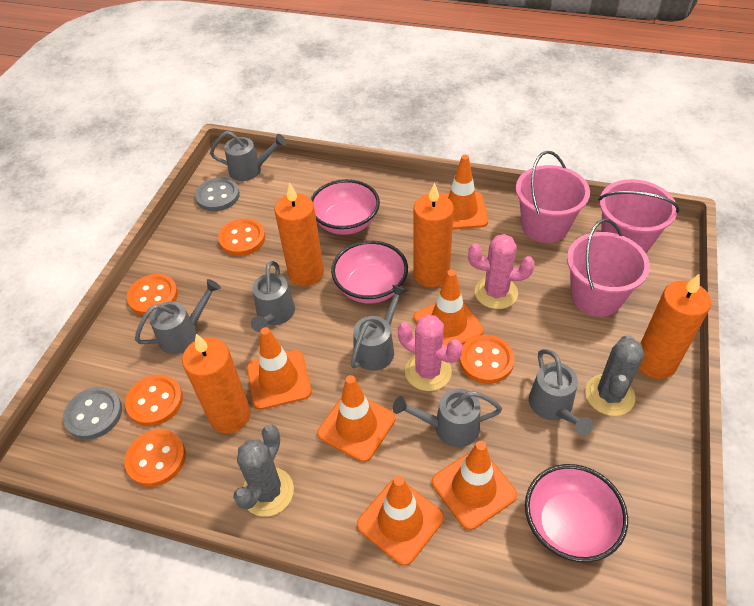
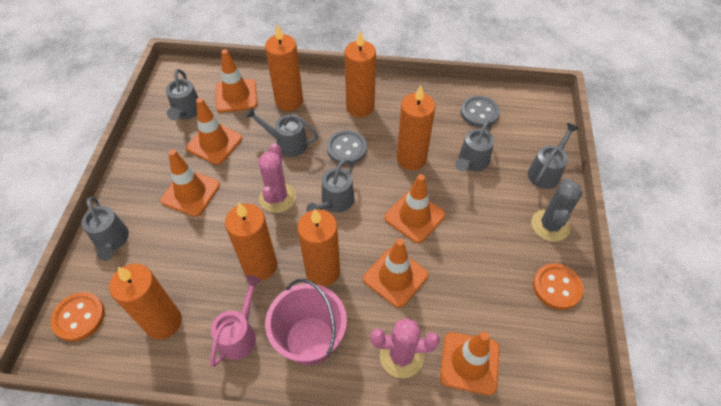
grey cactus: [233,424,294,517] [585,335,644,416] = 2 -> [531,178,582,242] = 1
orange button: [124,429,186,487] [125,375,183,426] [127,274,178,316] [218,218,265,256] [459,335,515,384] = 5 -> [51,292,105,342] [533,263,583,310] = 2
orange candle: [182,334,251,434] [274,182,324,286] [414,183,454,287] [639,274,711,379] = 4 -> [109,264,182,340] [225,203,277,281] [265,24,303,111] [297,209,340,286] [345,31,376,117] [397,85,435,170] = 6
pink bowl: [311,179,380,235] [331,241,408,304] [525,464,628,562] = 3 -> none = 0
pink bucket: [516,151,590,243] [567,219,650,317] [598,179,680,253] = 3 -> [265,279,347,366] = 1
pink watering can: none = 0 -> [210,276,261,367] = 1

